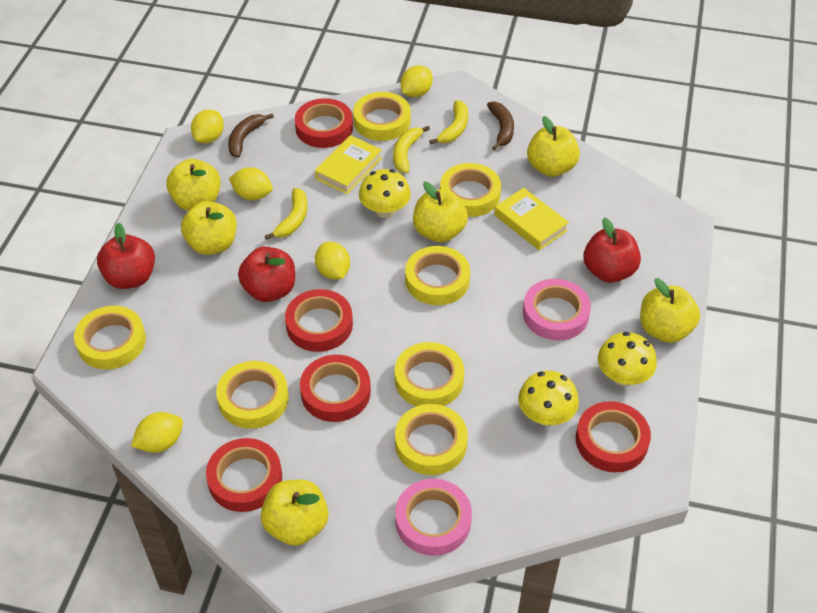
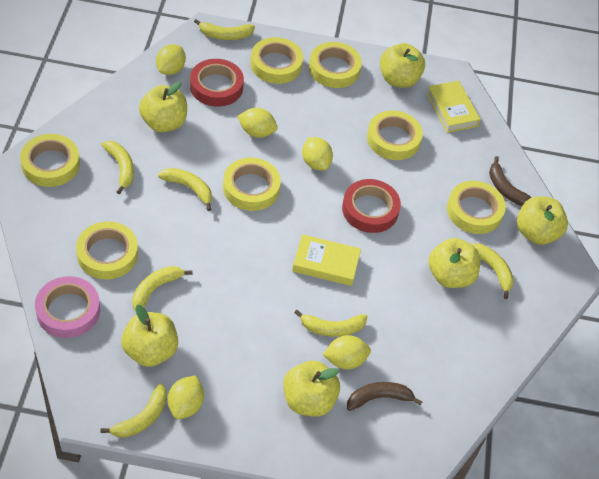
pink tape: [395,479,472,556] [523,279,591,340] = 2 -> [35,276,100,338] = 1
red apple: [97,223,155,289] [238,247,295,302] [583,217,641,283] = 3 -> none = 0
red tape: [206,438,282,512] [285,289,353,352] [295,98,353,148] [300,355,371,422] [576,401,651,472] = 5 -> [190,59,244,107] [342,179,401,233] = 2
yellow banana: [265,188,307,240] [393,126,430,173] [429,100,468,144] = 3 -> [101,141,134,194] [101,384,167,438] [132,266,193,311] [158,168,212,211] [194,19,255,40] [294,310,367,337] [471,243,514,299] = 7
yellow mushroom: [359,169,411,218] [518,371,579,426] [598,332,657,386] = 3 -> none = 0

